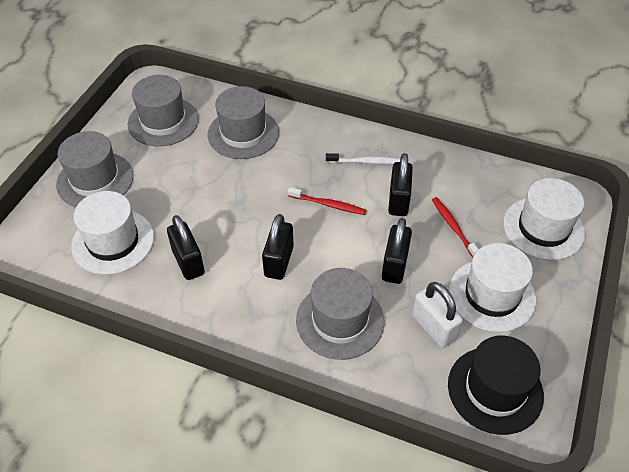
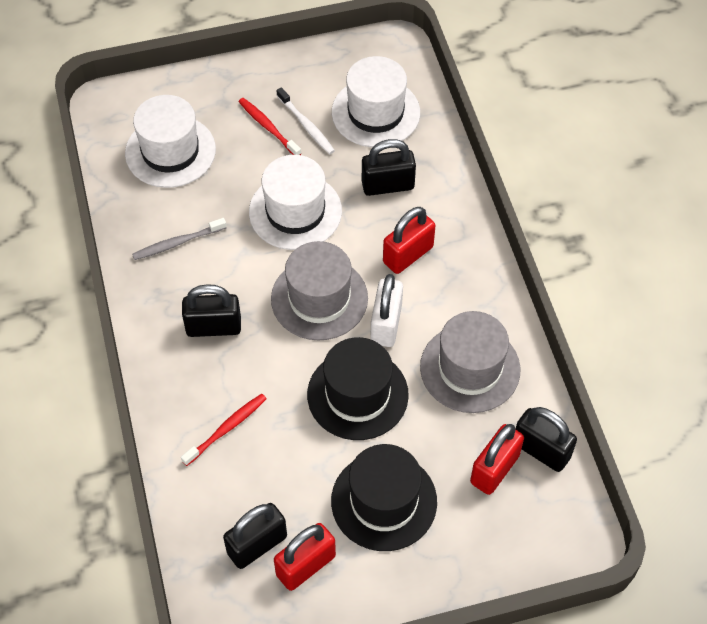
black hat: [448,336,544,435] = 1 -> [307,337,409,440] [331,444,437,551] = 2
grey hat: [56,131,133,207] [128,75,199,146] [207,86,279,159] [296,268,385,360] = 4 -> [271,241,368,341] [420,311,520,413] = 2
grey toothbrush: none = 0 -> [132,218,227,260] = 1
red padlock: none = 0 -> [274,523,336,591] [383,207,435,274] [470,424,524,495] = 3

